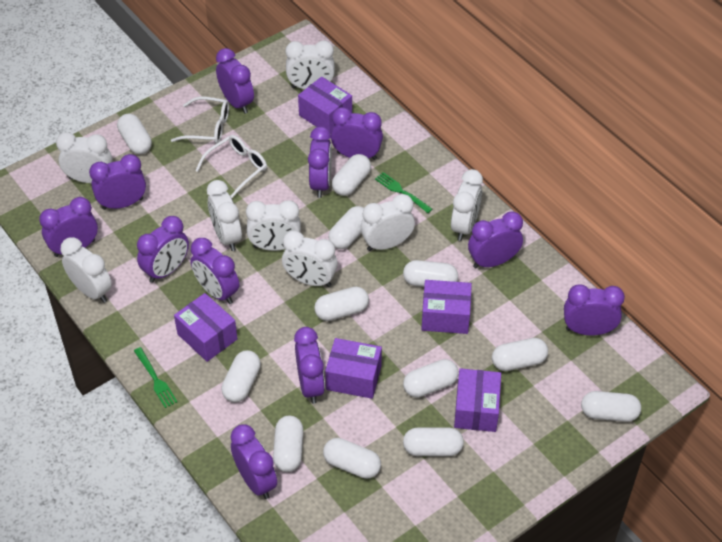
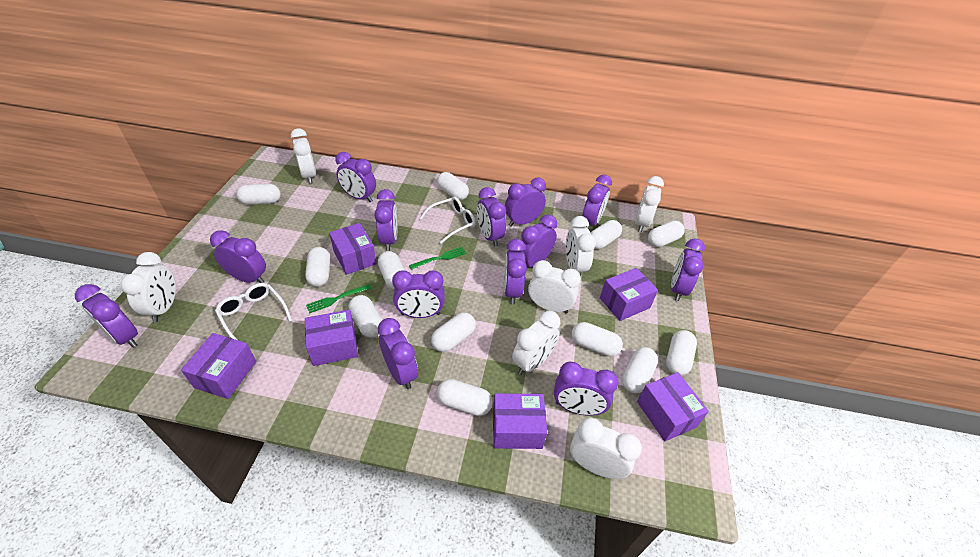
purple box: [174,293,238,362] [298,77,352,133] [325,338,382,399] [421,280,472,334] [454,368,501,432] = 5 -> [181,333,256,399] [305,310,358,366] [329,223,377,275] [493,393,547,449] [600,268,658,321] [637,372,709,441] = 6
purple clock: [39,197,98,257] [89,154,146,210] [137,216,189,283] [190,238,239,304] [216,48,254,114] [231,424,277,499] [294,327,325,404] [308,126,332,198] [331,107,383,160] [468,211,523,268] [564,284,625,336] = 11 -> [75,284,138,348] [210,230,266,283] [336,152,376,202] [374,189,398,251] [378,318,418,389] [392,270,445,318] [477,187,506,247] [504,239,527,304] [505,178,546,226] [521,215,557,267] [554,362,618,415] [582,175,612,229] [671,239,705,301] = 13
white clock: [56,132,112,183] [60,237,112,303] [207,180,242,251] [246,200,301,251] [282,231,338,287] [285,40,335,89] [360,194,415,251] [451,169,483,241] = 8 -> [120,252,176,322] [291,128,316,184] [512,311,560,375] [528,260,581,314] [566,216,596,276] [570,418,642,479] [635,176,664,232] = 7

